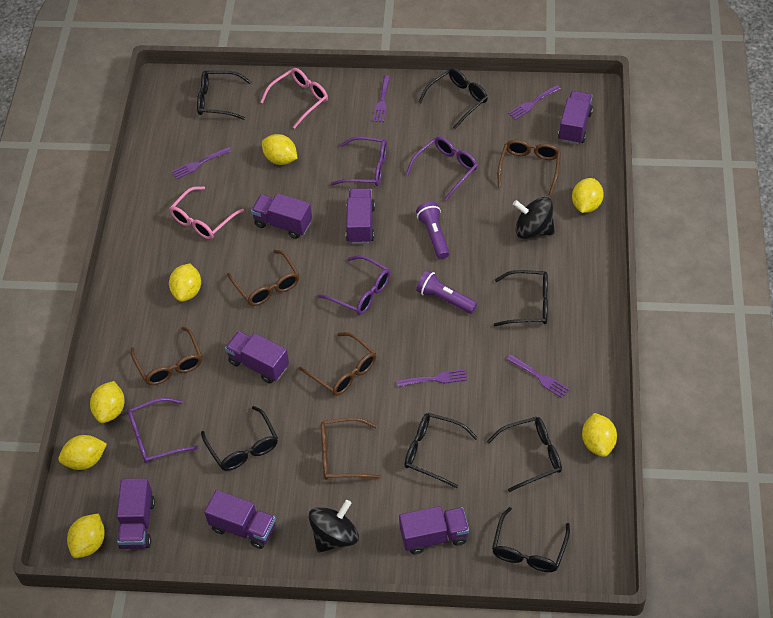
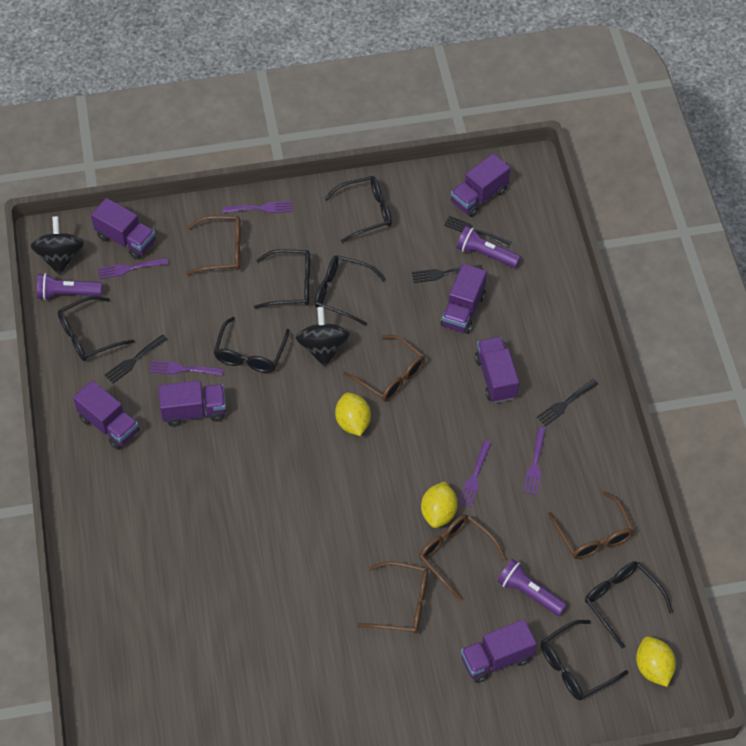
black fork: none = 0 -> [105,334,168,383] [412,265,482,283] [444,216,511,247] [537,379,598,426] = 4
pink glasses: [169,186,244,239] [261,68,328,129] = 2 -> none = 0
purple flashlight: [416,202,449,259] [416,270,477,314] = 2 -> [37,273,102,300] [457,226,521,268] [497,559,567,616] = 3
purple glasses: [128,398,199,463] [317,255,390,315] [331,136,387,186] [406,136,478,201] = 4 -> none = 0
yellow lemon: [58,435,107,470] [67,513,105,558] [90,381,125,423] [169,263,201,302] [262,134,298,165] [572,178,604,213] [582,413,617,457] = 7 -> [335,393,371,436] [421,481,458,528] [636,637,676,687] = 3

